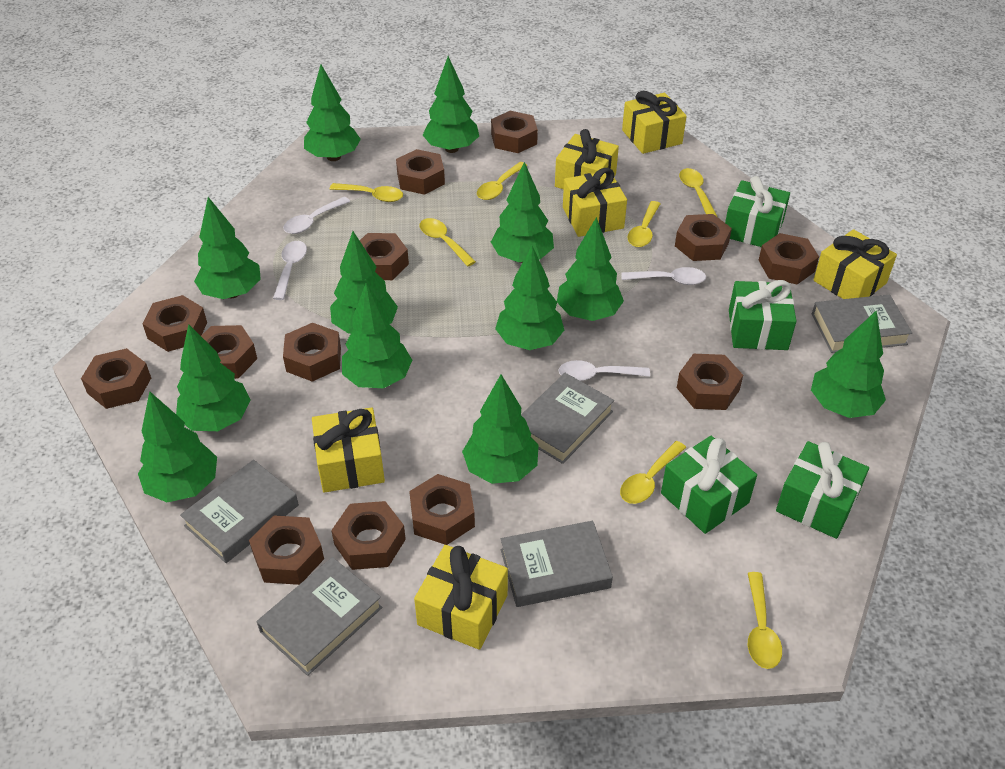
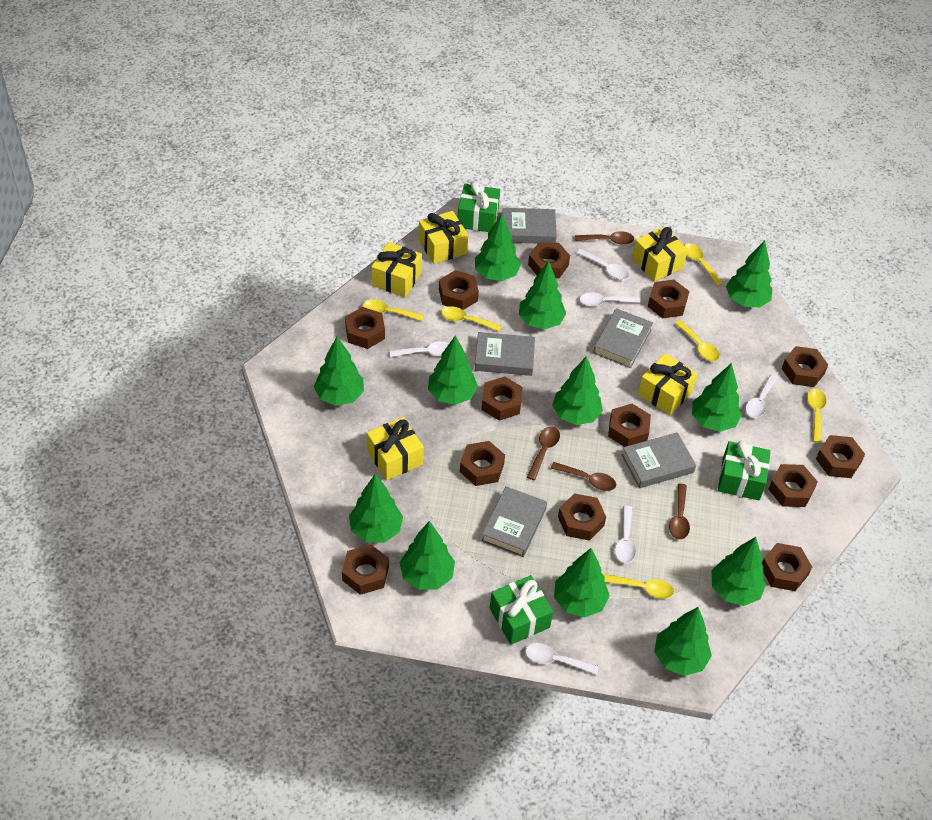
brown spoon: none = 0 -> [527,426,560,480] [551,462,616,491] [575,231,634,245] [669,484,690,539] = 4
green gift: [661,436,757,534] [725,176,790,247] [729,280,796,350] [776,441,869,539] = 4 -> [458,181,500,232] [490,575,553,645] [718,440,771,500] = 3
white spoon: [273,241,307,300] [283,197,350,234] [558,360,650,381] [621,267,706,285] = 4 -> [390,341,449,357] [525,643,599,675] [577,249,629,280] [580,292,640,307] [615,506,636,563] [746,374,778,418] = 6
yellow gift: [312,407,385,493] [414,545,508,650] [555,129,619,189] [563,168,627,237] [622,91,686,154] [814,229,897,299] = 6 -> [367,417,424,481] [371,242,422,298] [419,211,468,264] [632,227,688,282] [638,354,698,415] = 5
yellow spoon: [330,183,403,202] [420,218,476,266] [477,162,527,200] [620,441,686,504] [627,201,660,247] [679,168,718,217] [748,572,782,669] = 7 -> [363,299,424,321] [441,306,501,331] [604,574,674,599] [674,320,720,361] [684,243,723,286] [807,389,826,443] = 6

